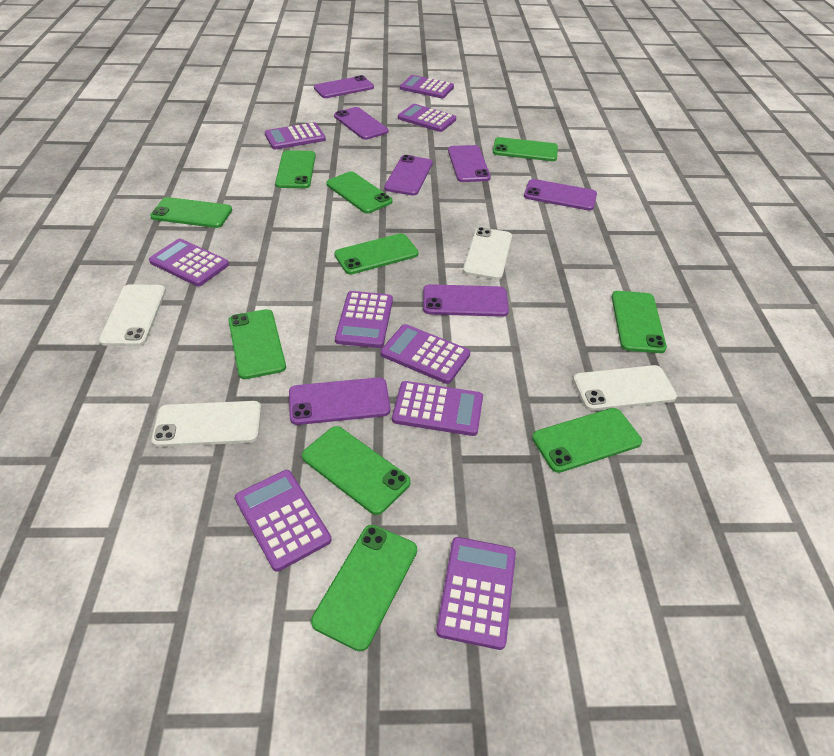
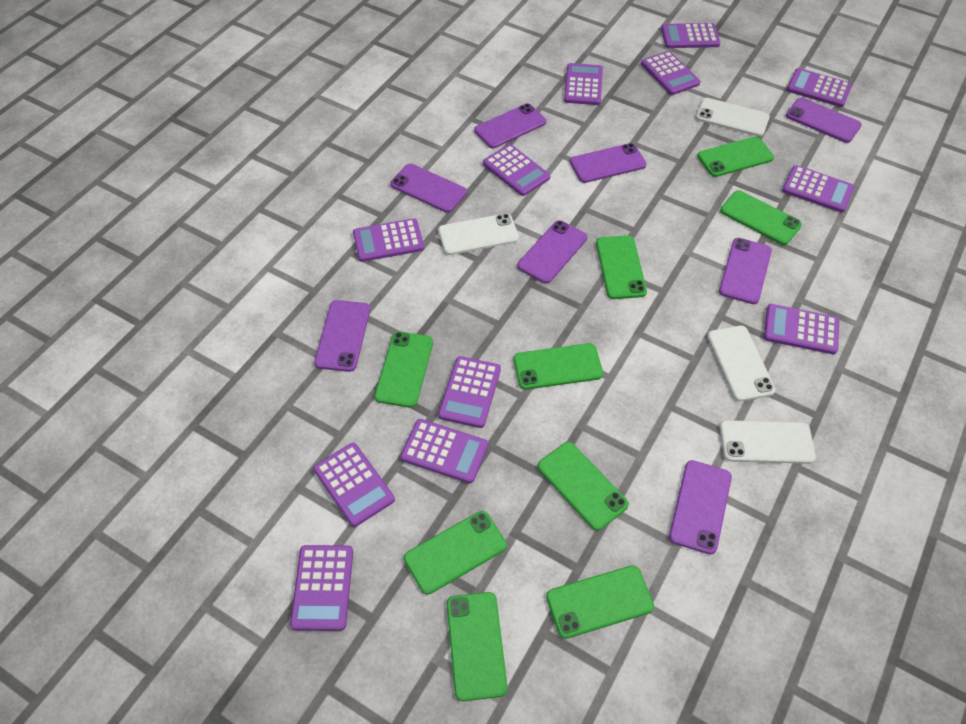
green phone: [150,197,232,228] [228,309,286,379] [275,150,316,188] [302,426,411,515] [311,525,417,651] [326,171,393,213] [334,233,419,275] [493,137,558,161] [532,408,642,473] [612,291,667,353] = 10 -> [374,331,433,408] [404,511,507,595] [447,592,508,701] [514,343,603,390] [538,442,629,531] [546,565,654,639] [596,235,647,299] [697,137,774,177] [720,190,802,245] = 9
purple calculator: [149,239,229,286] [235,470,332,572] [265,122,326,150] [335,291,393,348] [380,324,470,384] [392,381,483,436] [398,104,456,132] [400,75,454,99] [436,537,516,650] = 9 -> [290,545,353,631] [313,443,395,527] [353,218,424,262] [400,419,488,483] [438,356,501,428] [483,144,550,196] [564,63,603,105] [641,51,700,95] [661,23,720,48] [764,304,839,354] [782,165,855,213] [787,68,852,107] = 12
purple phone: [289,377,390,425] [314,75,374,98] [334,107,389,140] [384,155,433,196] [423,284,509,317] [448,145,491,182] [524,179,597,211] = 7 -> [314,300,370,372] [390,164,467,213] [474,103,546,148] [517,220,587,283] [570,143,647,183] [669,460,732,555] [719,238,772,304] [786,98,862,143] = 8

